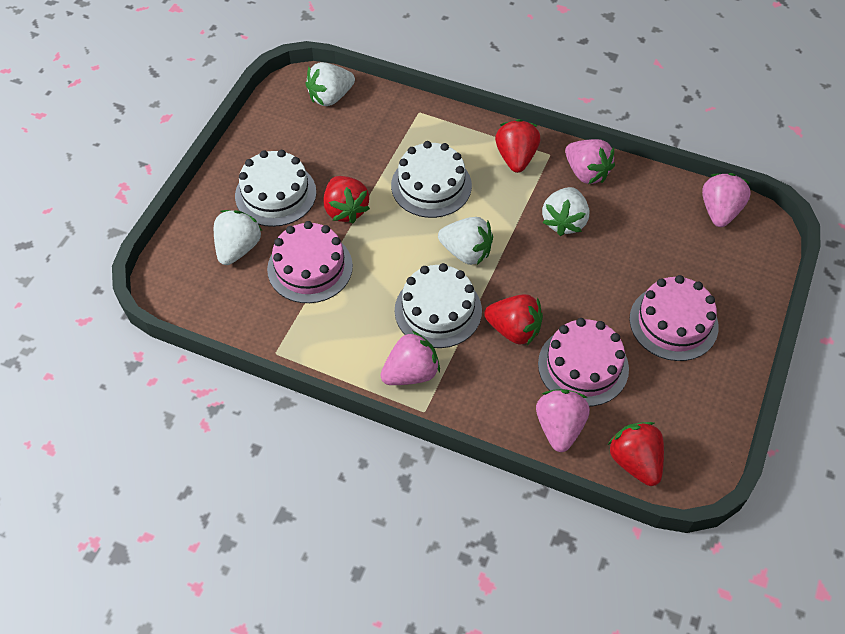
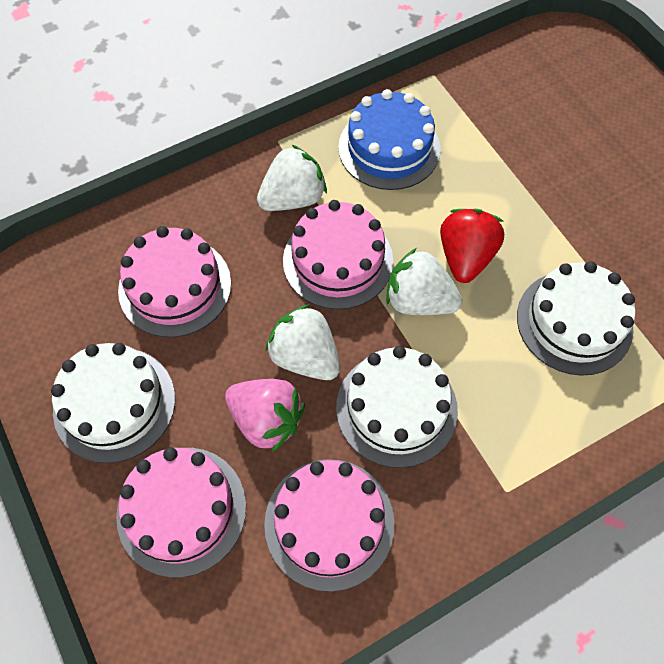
blue cake: none = 0 -> [338,89,441,190] = 1
pink cake: [267,221,353,303] [538,318,629,406] [629,275,719,361] = 3 -> [116,447,246,578] [118,226,231,337] [264,459,394,592] [283,200,393,310] = 4
pink strawberry: [380,331,440,385] [536,389,590,452] [565,139,615,184] [702,173,751,227] = 4 -> [225,379,305,452] = 1
red strawberry: [324,176,370,223] [484,294,543,345] [495,119,540,173] [608,422,664,486] = 4 -> [440,209,504,283] = 1
white strawberry: [214,210,262,265] [306,62,355,106] [438,217,493,265] [542,187,589,236] = 4 -> [257,145,327,211] [265,304,340,380] [386,248,462,315] = 3

